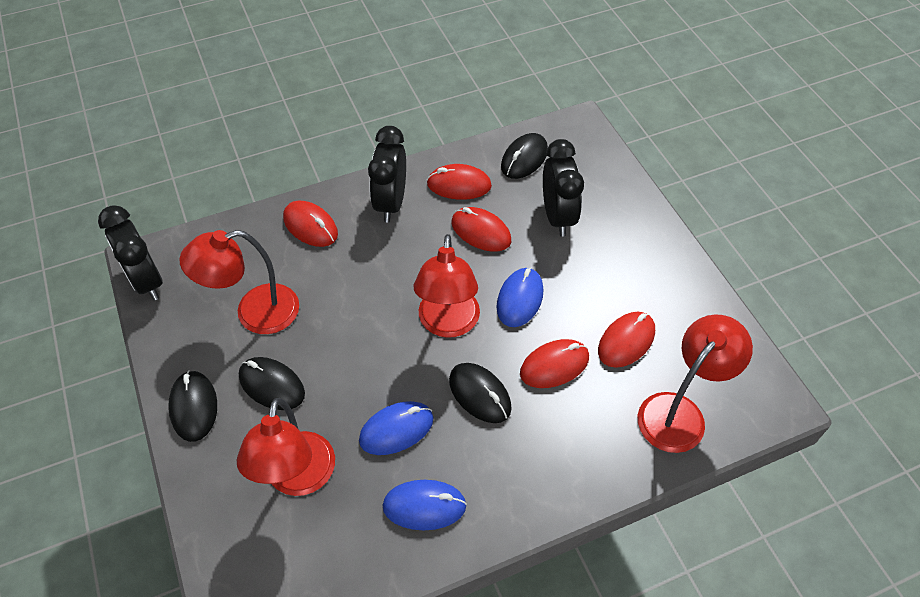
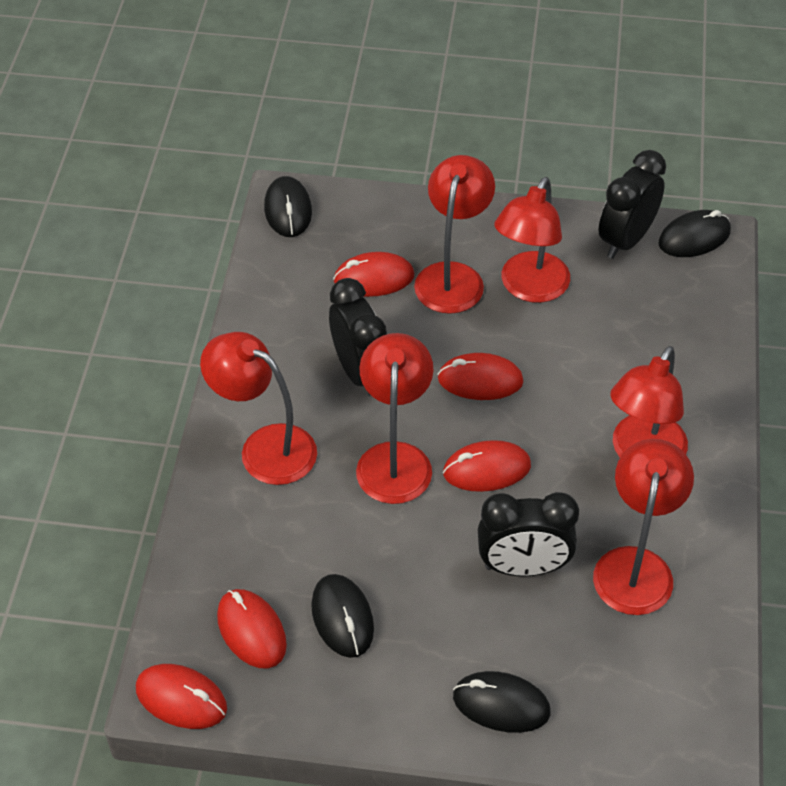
blue mouse: [359,401,433,455] [382,480,467,530] [497,268,543,327] = 3 -> none = 0
red lamp: [179,230,299,334] [237,398,335,496] [414,234,480,338] [638,315,753,453] = 4 -> [200,332,317,485] [356,333,434,504] [414,155,495,314] [494,177,570,303] [593,439,694,615] [610,346,688,457] = 6

